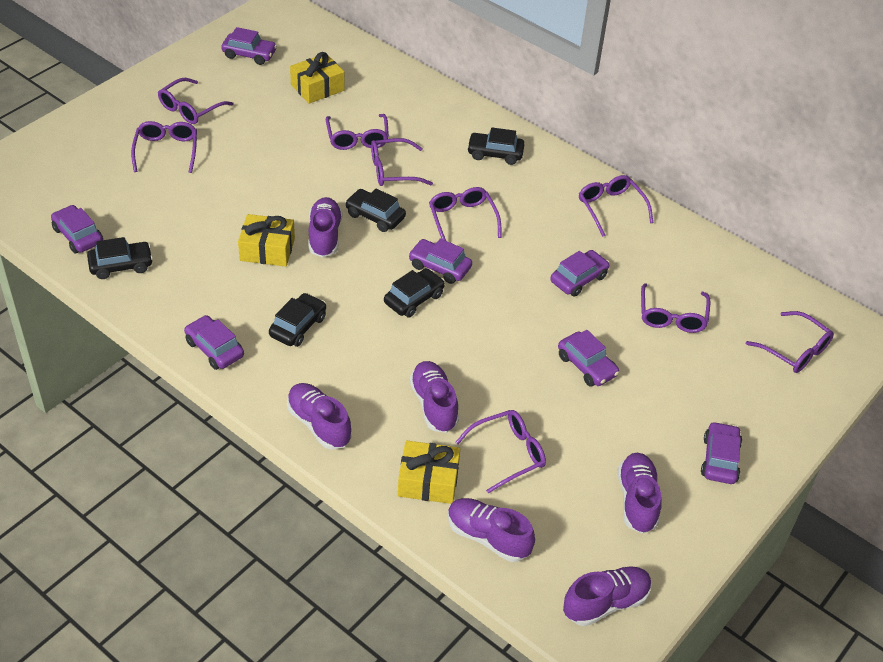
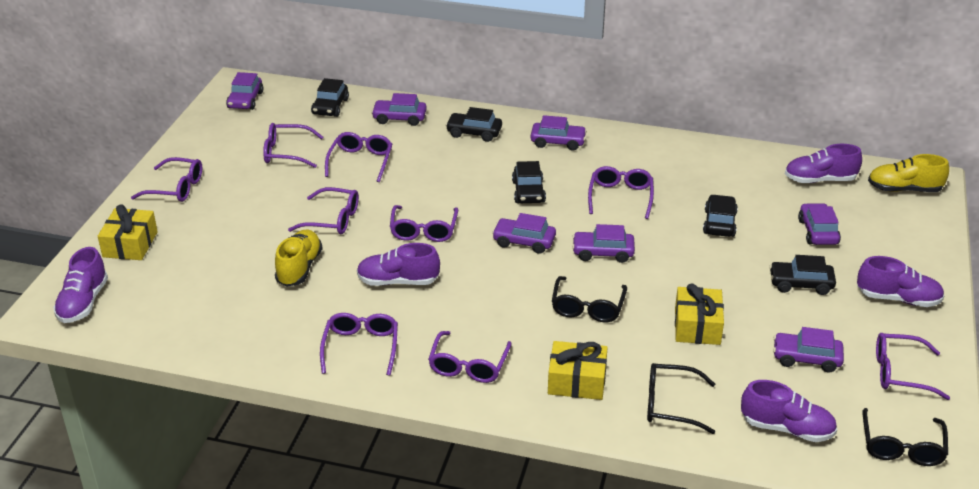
black glasses: none = 0 -> [552,276,627,322] [647,363,715,434] [862,408,948,466] = 3
purple shoe: [287,383,351,450] [309,197,342,257] [409,361,459,433] [448,498,535,562] [563,566,652,626] [618,452,662,534] = 6 -> [53,247,108,323] [357,243,440,286] [741,380,837,442] [785,144,862,183] [857,256,945,307] = 5
yellow shoe: none = 0 -> [275,230,323,287] [868,154,949,192] = 2

